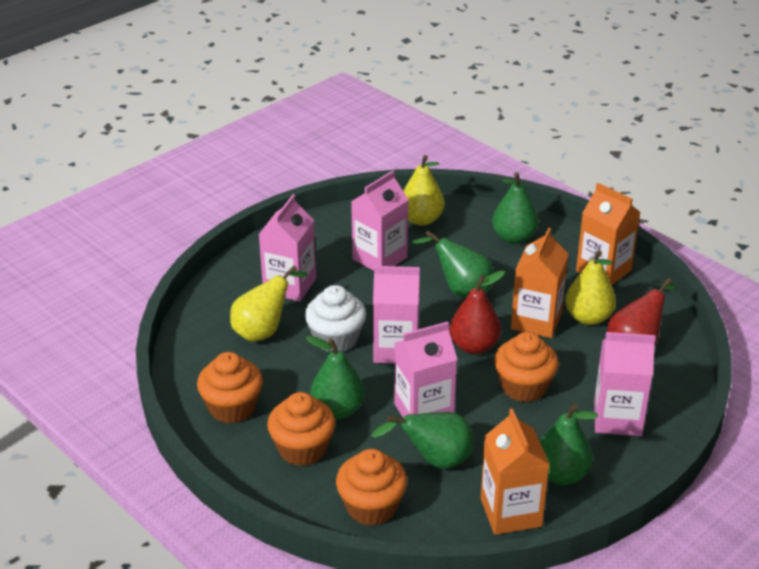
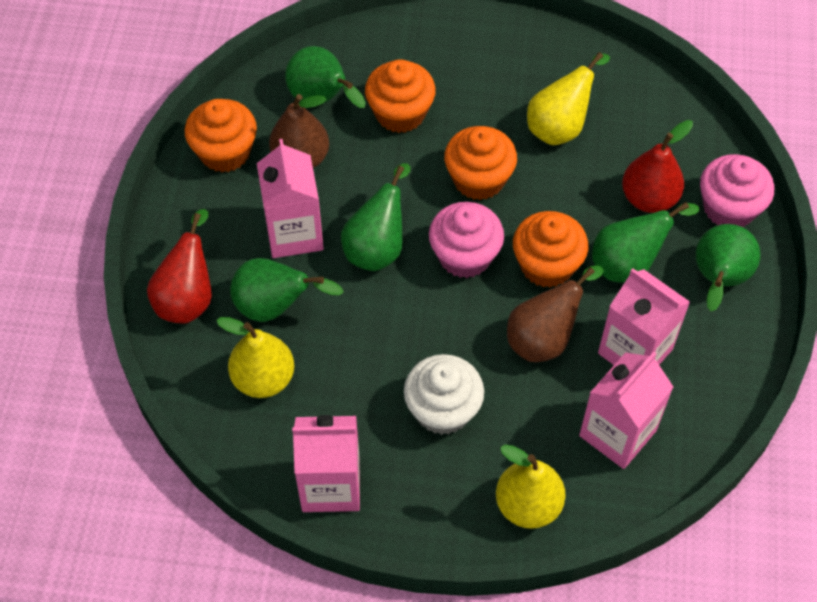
brown pear: none = 0 -> [269,94,329,168] [507,265,604,362] = 2
orange carton: [481,408,550,535] [511,228,568,338] [576,183,641,285] = 3 -> none = 0
pink carton: [258,194,316,302] [351,171,409,271] [373,266,420,364] [394,322,458,418] [594,332,656,436] = 5 -> [257,139,324,258] [292,415,360,512] [579,352,673,469] [598,268,690,365] = 4
pink cupcake: none = 0 -> [429,202,504,278] [700,154,775,227] = 2

